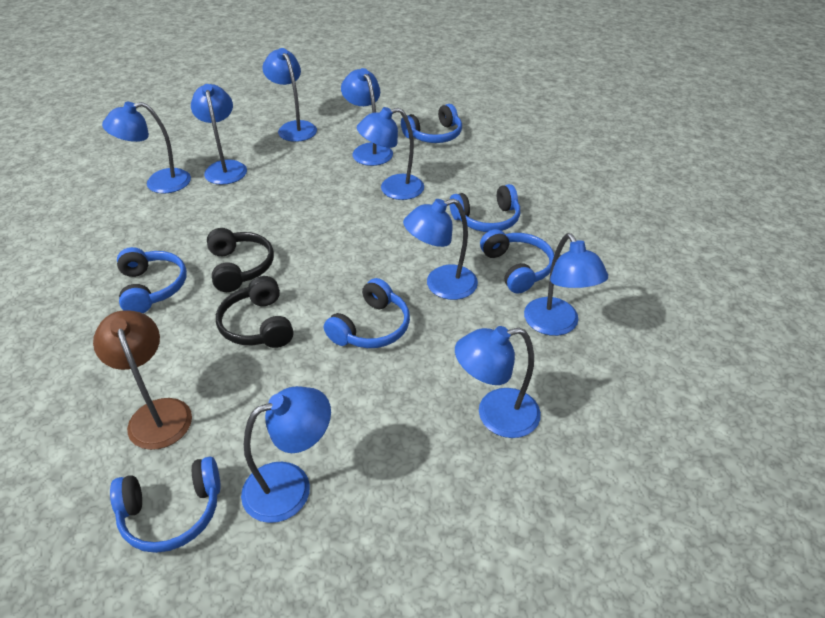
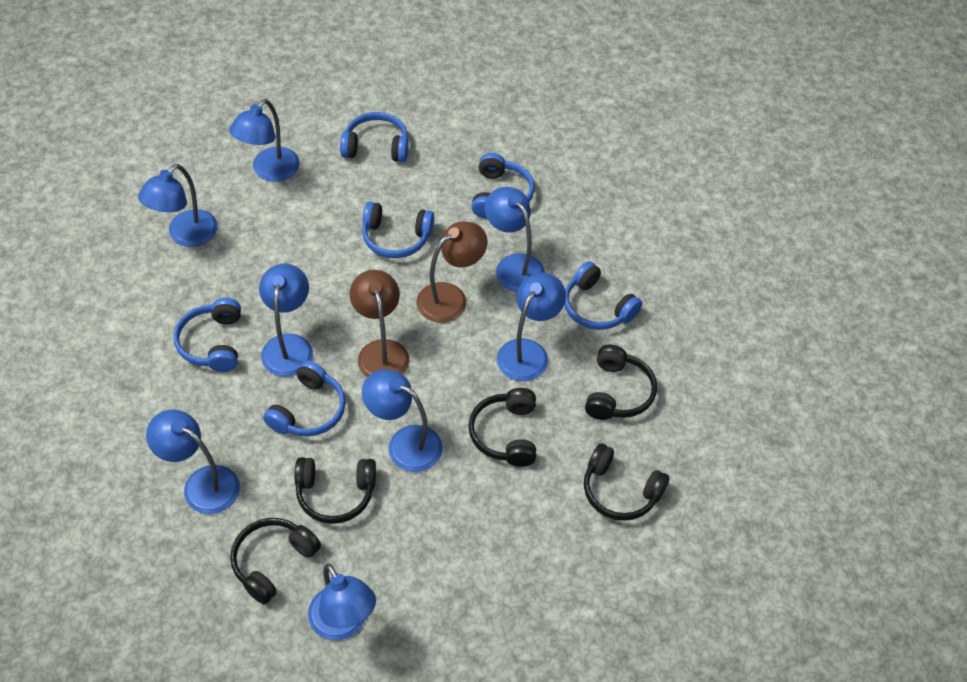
black headphones: [207,228,274,292] [216,276,293,348] = 2 -> [230,518,321,604] [295,457,376,524] [468,388,536,467] [584,443,669,521] [585,345,657,420] = 5
blue lamp: [102,102,191,193] [191,84,247,185] [241,386,331,523] [263,48,317,142] [341,68,393,166] [357,107,424,200] [403,199,478,300] [455,326,541,438] [524,233,608,336] = 9 -> [138,164,218,247] [146,409,240,514] [229,99,300,182] [259,264,313,377] [308,563,376,641] [362,369,443,472] [485,187,545,292] [497,273,566,381] = 8
brown lamp: [93,310,192,450] = 1 -> [349,270,409,377] [417,222,488,323] = 2

